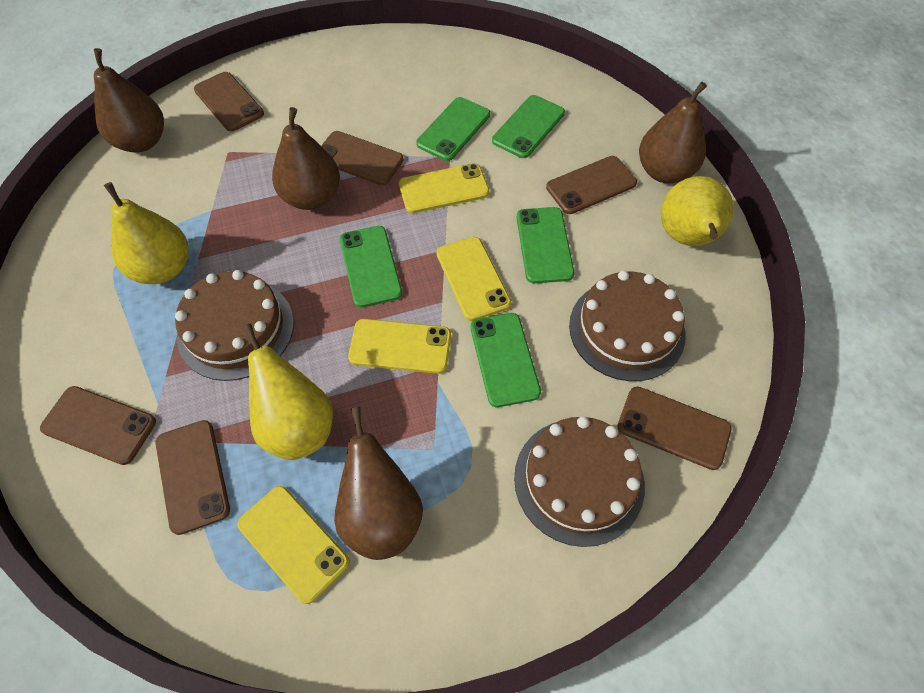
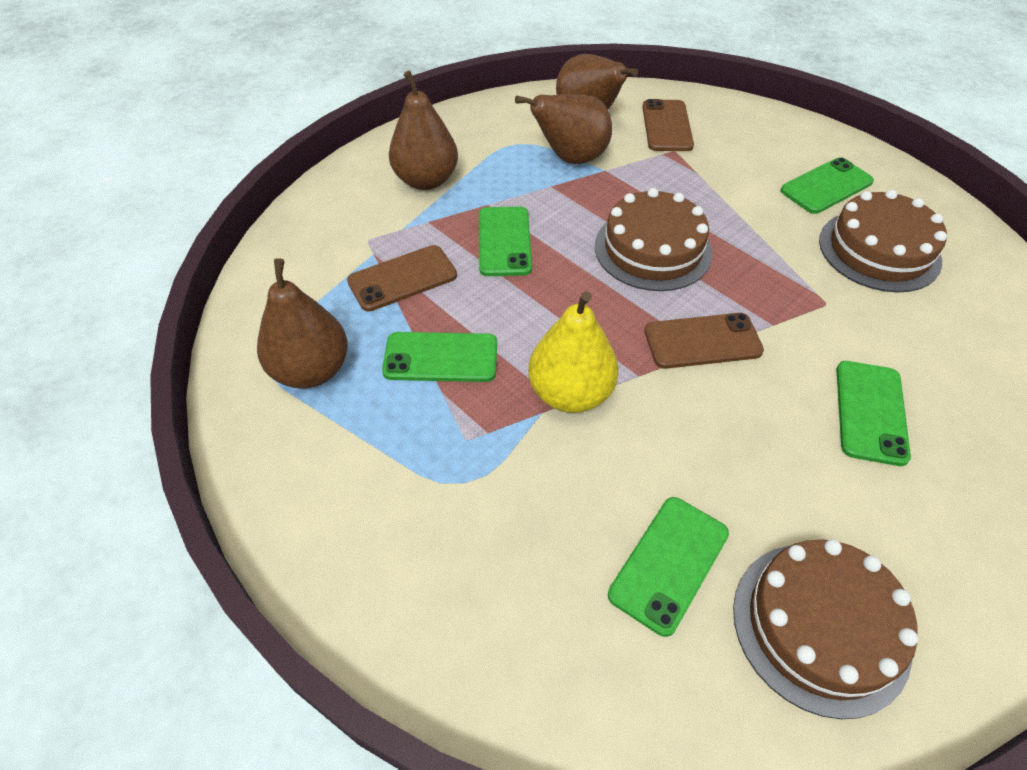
brown phone: [40,386,156,465] [156,420,230,535] [194,72,264,131] [321,131,403,185] [546,156,637,214] [617,386,732,470] = 6 -> [347,245,457,312] [642,99,694,151] [644,313,764,369] = 3
yellow pear: [104,182,188,284] [243,324,333,460] [661,176,734,246] = 3 -> [528,291,619,413] = 1
yellow phone: [237,486,350,604] [348,319,451,374] [399,163,489,213] [436,237,511,321] = 4 -> none = 0

